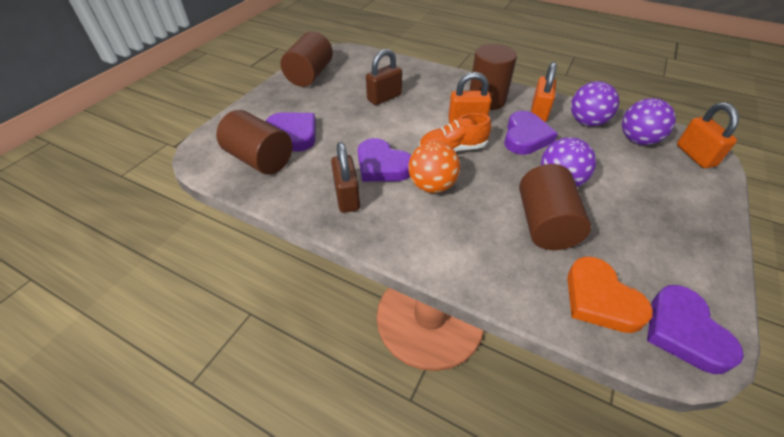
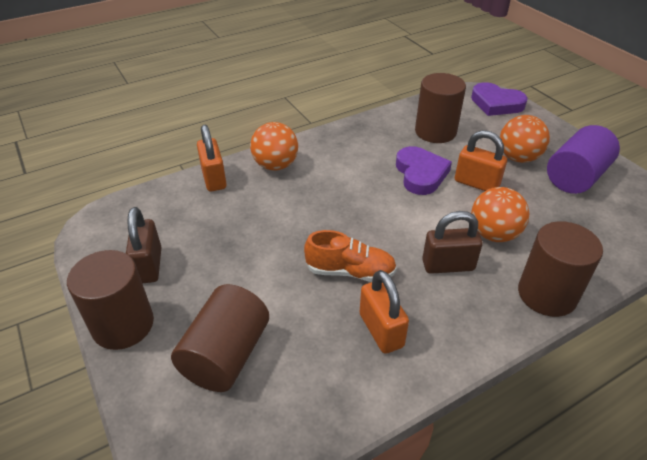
orange ball: [408,141,460,193] = 1 -> [250,122,298,171] [471,187,529,242] [500,115,550,163] = 3
orange heart: [567,257,653,333] = 1 -> none = 0
purple ball: [541,137,596,187] [571,81,619,126] [622,98,676,145] = 3 -> none = 0
purple cylinder: none = 0 -> [547,125,620,194] = 1
purple heart: [265,112,316,152] [358,138,411,182] [504,111,558,155] [647,285,744,374] = 4 -> [396,146,452,195] [471,82,528,116] = 2

